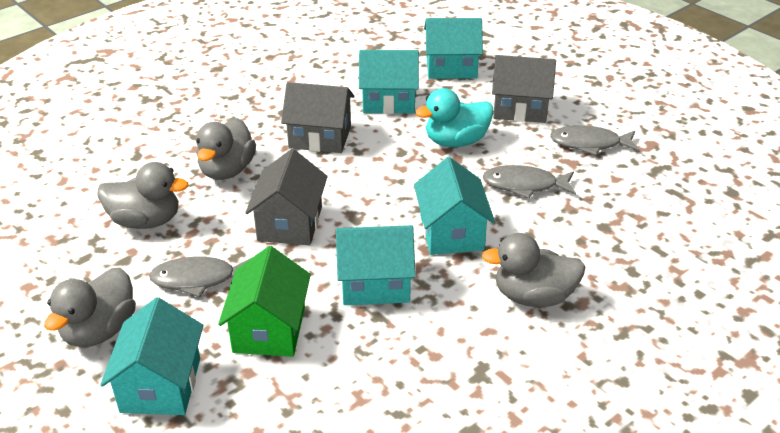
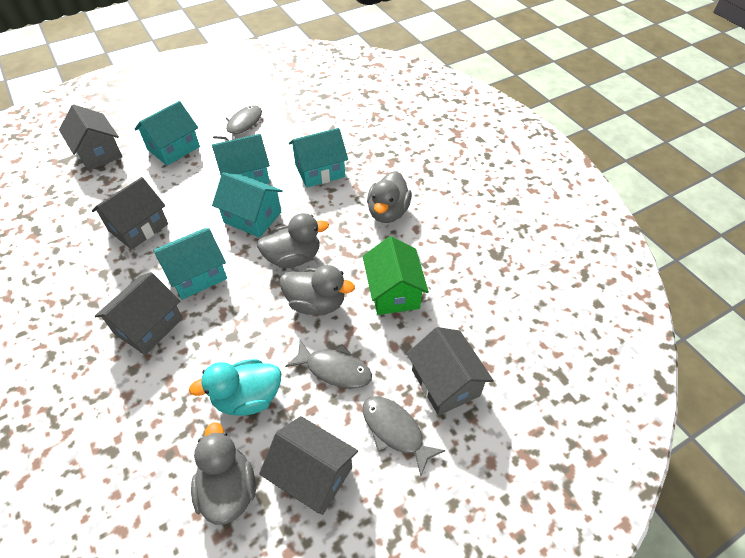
grey house: [245,149,328,245] [281,82,355,153] [492,55,556,123] = 3 -> [59,104,122,171] [92,177,168,250] [95,272,183,355] [259,416,358,515] [407,327,494,416] = 5

